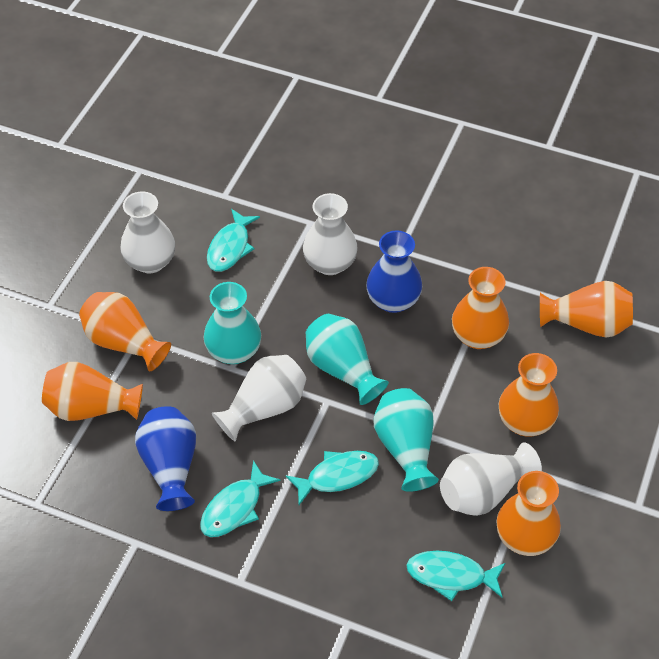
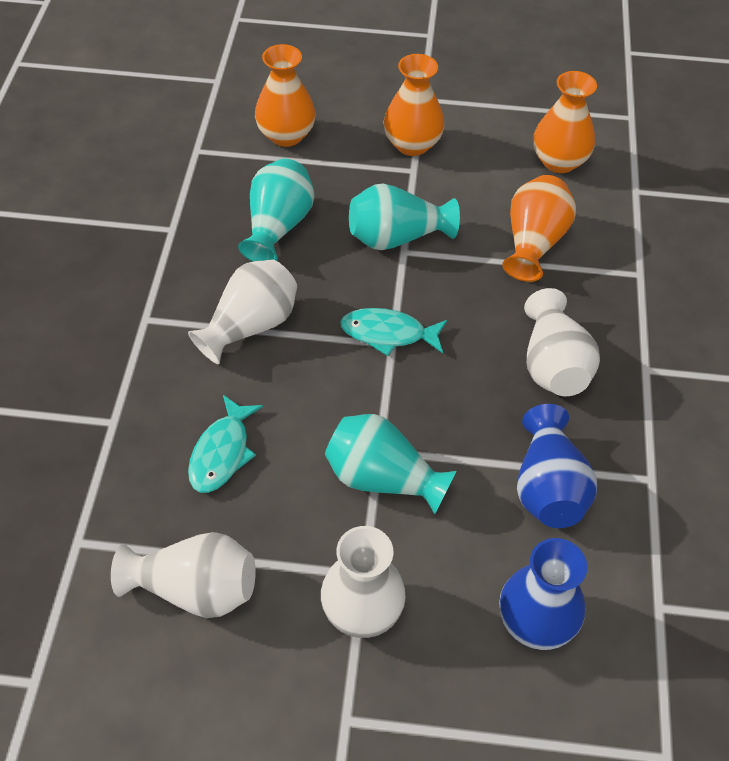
orange vase: [42,362,143,421] [79,292,171,371] [452,267,509,349] [496,471,561,556] [499,353,559,437] [540,281,633,337] = 6 -> [255,44,316,147] [383,54,445,156] [502,175,576,282] [533,71,597,173] = 4
turquoise fish: [200,460,281,537] [207,209,260,272] [285,451,379,505] [407,551,505,601] = 4 -> [188,395,263,493] [340,308,447,356] = 2

